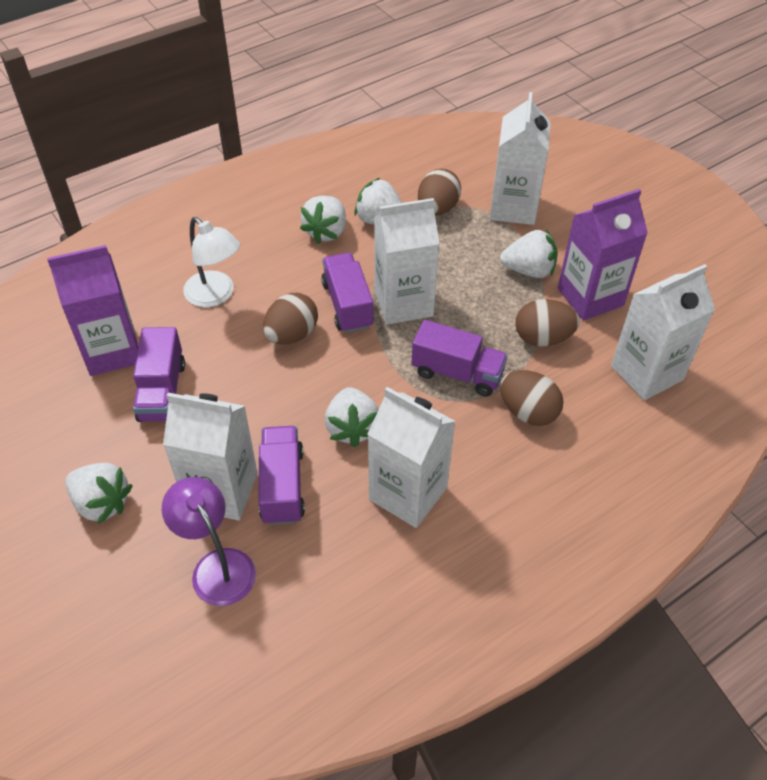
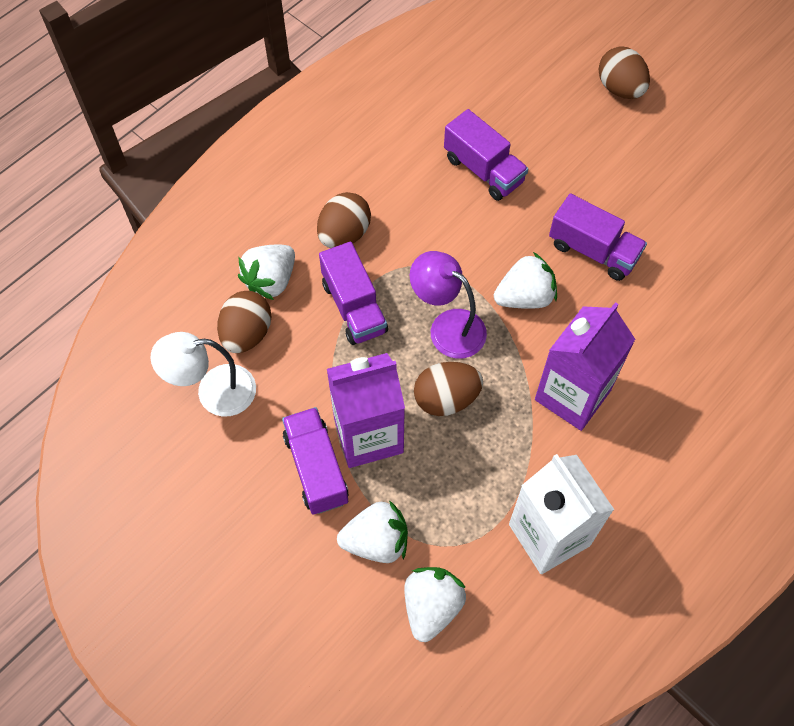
white carton: [163,393,258,521] [367,387,456,528] [374,198,439,325] [490,92,551,225] [611,264,715,400] = 5 -> [509,454,614,574] = 1
white strawberry: [65,463,133,524] [300,196,346,244] [325,387,379,447] [354,178,402,224] [500,229,558,278] = 5 -> [238,245,295,300] [337,500,408,563] [404,567,466,642] [494,252,557,309] = 4

